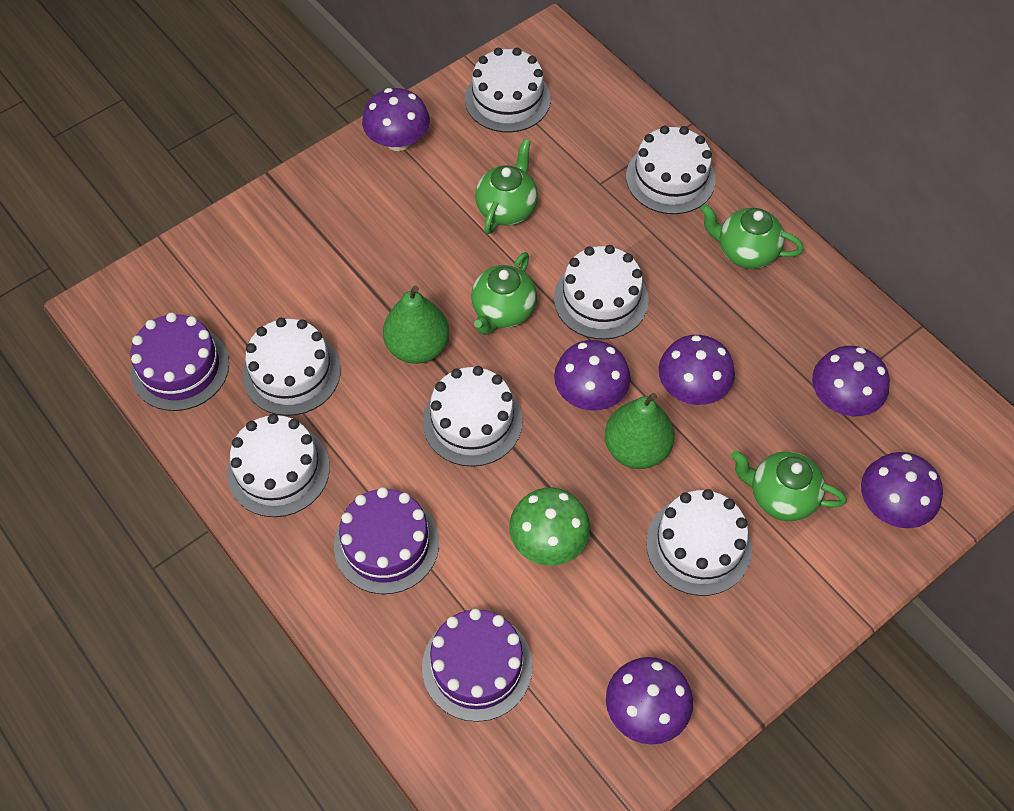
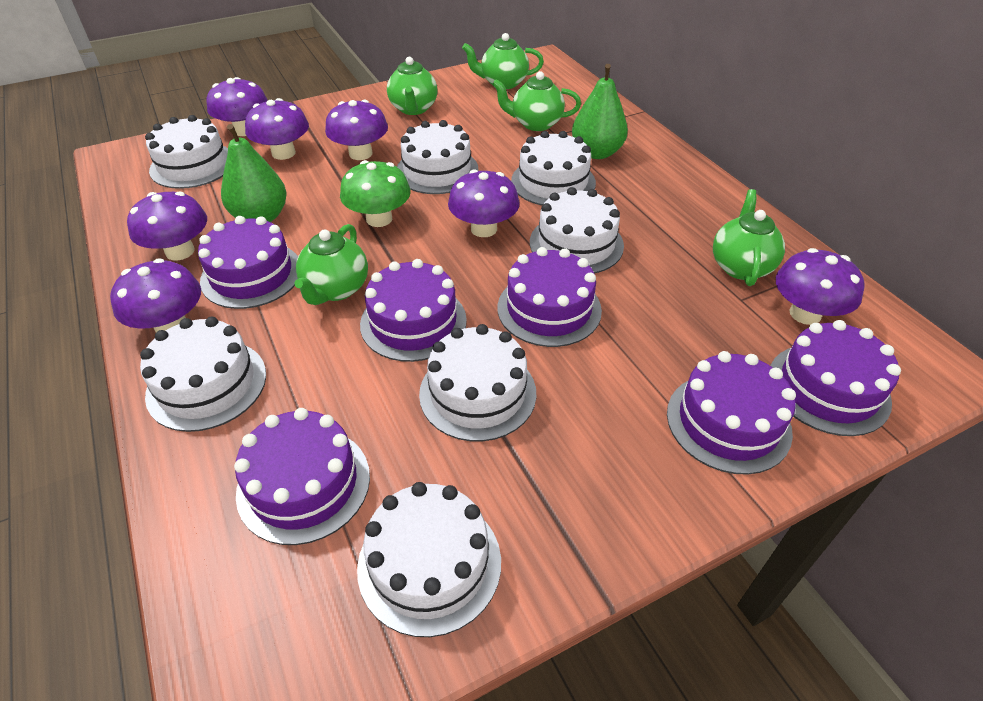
green teapot: [471,252,537,335] [475,139,538,234] [700,204,803,269] [731,451,847,521] = 4 -> [295,224,368,305] [387,57,438,115] [462,33,544,89] [492,71,581,131] [713,189,785,286] = 5
purple cake: [131,313,229,411] [334,487,439,594] [422,609,533,722] = 3 -> [198,216,298,309] [234,408,370,545] [360,259,467,362] [498,247,602,347] [667,351,796,475] [770,320,901,436] = 6
purple mushroom: [362,88,430,151] [554,340,631,411] [606,657,693,745] [659,335,735,405] [812,346,890,416] [861,452,943,528] = 6 -> [110,258,201,332] [127,191,207,261] [206,77,268,136] [245,98,309,160] [325,100,388,160] [448,169,520,237] [776,248,865,325] = 7

